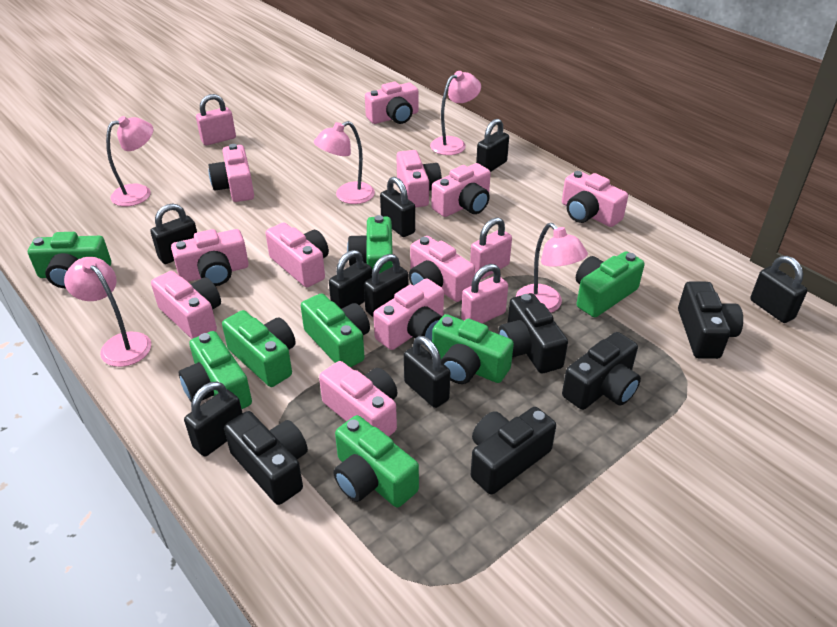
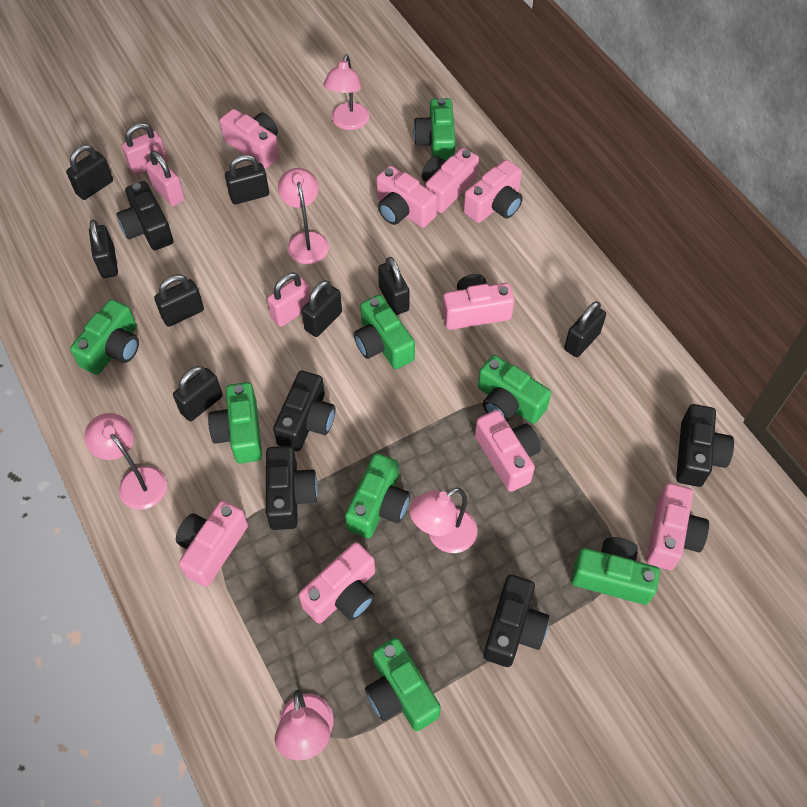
pink camera: [151,271,221,339] [171,229,248,286] [208,144,254,202] [265,223,329,287] [319,361,397,437] [365,82,419,124] [373,279,444,350] [396,150,442,208] [409,236,475,302] [432,163,491,217] [562,171,628,227] = 11 -> [176,500,248,587] [220,109,279,168] [298,542,375,623] [376,166,437,228] [422,148,479,213] [442,274,515,330] [463,160,523,223] [475,410,541,492] [646,483,709,570] = 9

